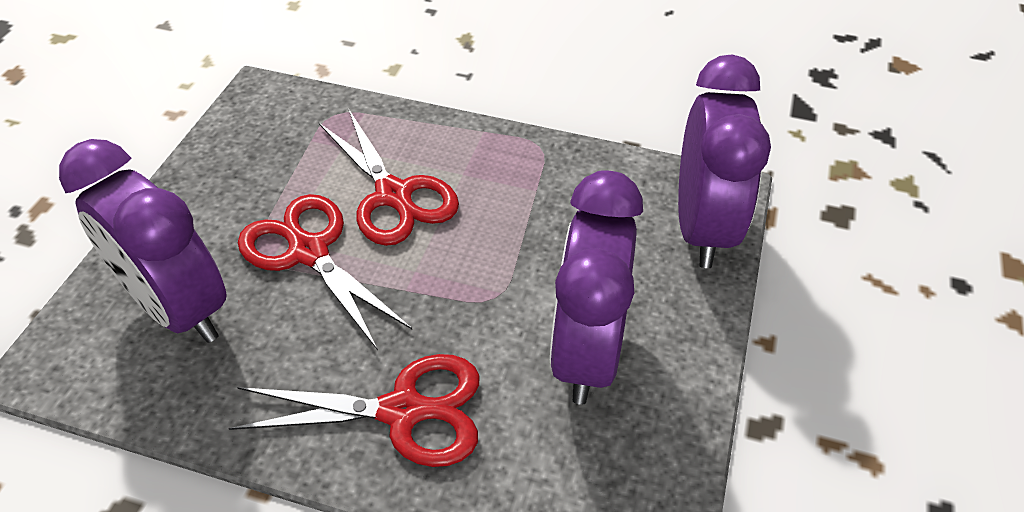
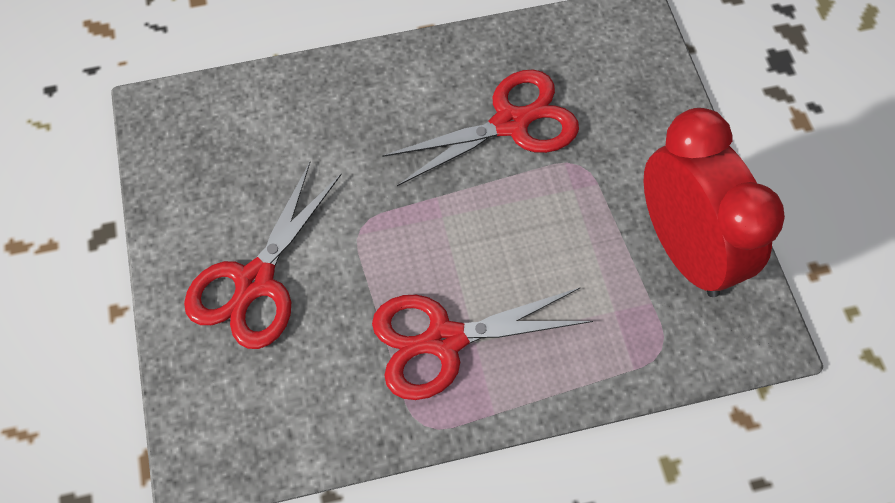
purple clock: [59,139,227,343] [550,170,643,405] [678,54,771,268] = 3 -> none = 0
red clock: none = 0 -> [644,108,785,297] = 1

